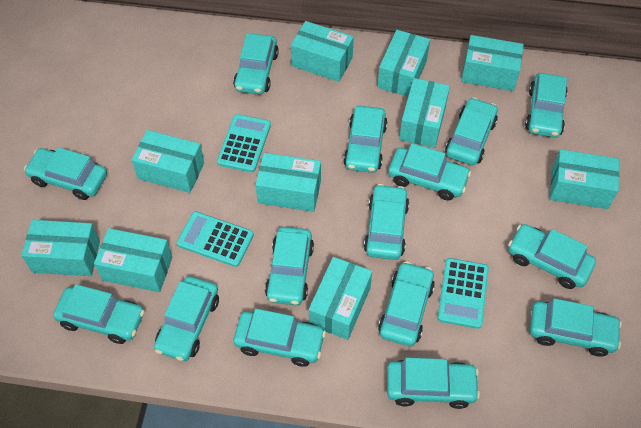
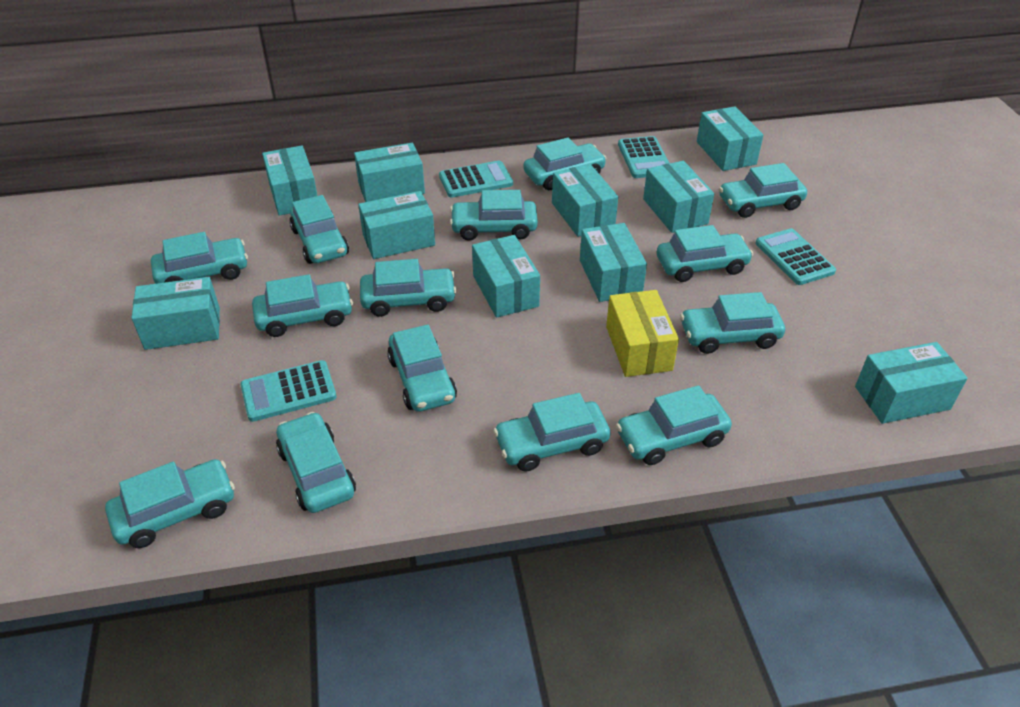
turquoise calculator: [177,211,254,267] [217,114,271,172] [438,258,489,329] = 3 -> [240,360,337,422] [439,161,513,198] [618,136,670,178] [756,228,836,285] = 4
turquoise car: [24,147,107,200] [53,284,145,344] [154,276,219,361] [233,33,279,94] [234,309,326,367] [265,227,314,305] [343,106,388,173] [364,184,409,260] [378,261,435,346] [387,357,480,409] [388,143,471,200] [445,97,498,165] [508,224,596,289] [525,73,568,138] [530,299,622,357] = 15 -> [105,459,235,548] [151,232,248,284] [252,274,353,337] [276,412,356,513] [290,195,349,264] [360,259,457,317] [387,325,457,412] [450,190,538,241] [493,393,610,472] [523,137,607,190] [616,385,732,465] [657,225,753,282] [680,292,785,354] [719,163,807,218] = 14
yellow box: none = 0 -> [606,290,679,377] = 1

